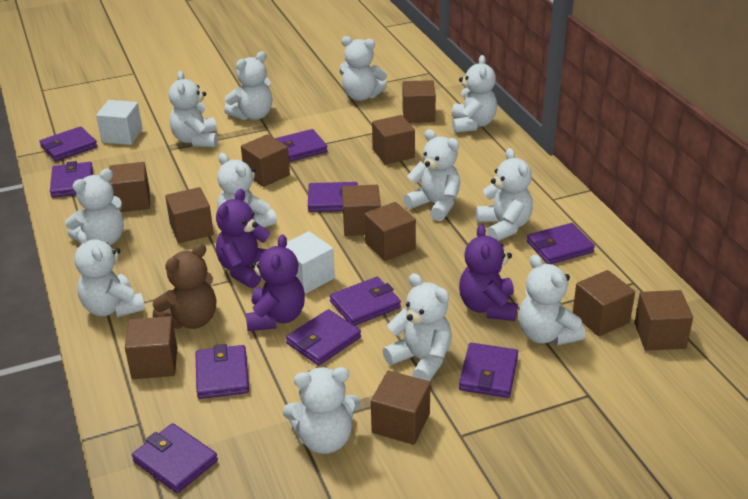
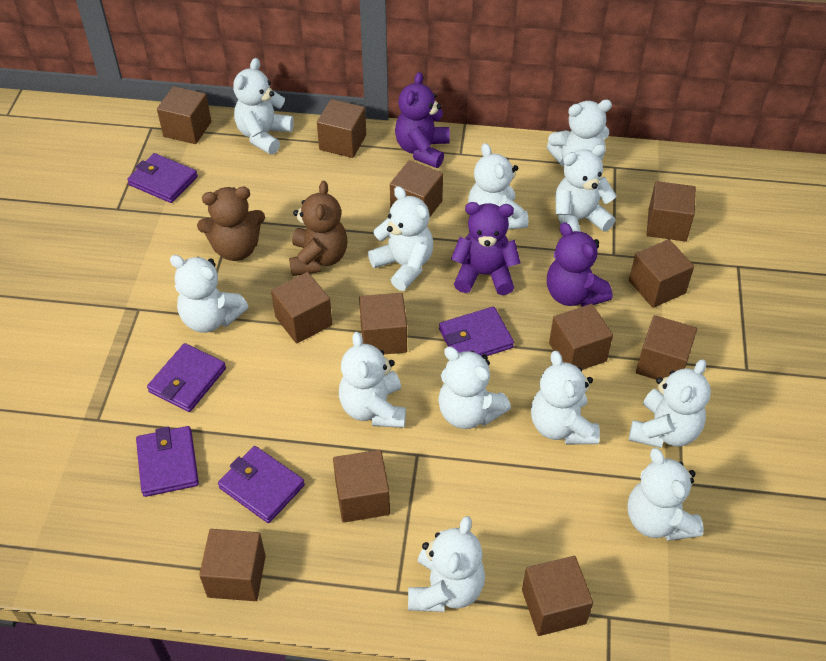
brown cube: [109,162,150,212] [125,316,177,379] [165,187,214,243] [241,134,290,187] [342,185,381,236] [364,202,416,261] [371,371,431,445] [372,115,415,165] [402,80,436,123] [573,270,635,336] [634,290,693,351] = 11 -> [157,86,211,144] [199,529,266,601] [271,272,332,344] [317,99,366,158] [333,450,390,523] [359,293,407,354] [390,160,443,218] [522,556,593,636] [549,304,613,370] [629,239,694,308] [636,315,697,380] [647,181,696,242] = 12
brown teddy bear: [153,243,216,329] = 1 -> [197,187,265,261] [289,181,347,276] = 2
purple wallet: [39,127,97,161] [50,161,93,198] [132,423,218,493] [196,344,249,399] [275,129,328,162] [286,309,361,366] [308,182,358,212] [330,277,401,326] [459,343,518,398] [527,223,595,264] = 10 -> [127,153,198,203] [136,426,199,497] [147,343,226,412] [218,446,305,523] [439,307,514,356] = 5
white cube: [96,100,143,145] [286,231,335,294] = 2 -> none = 0

